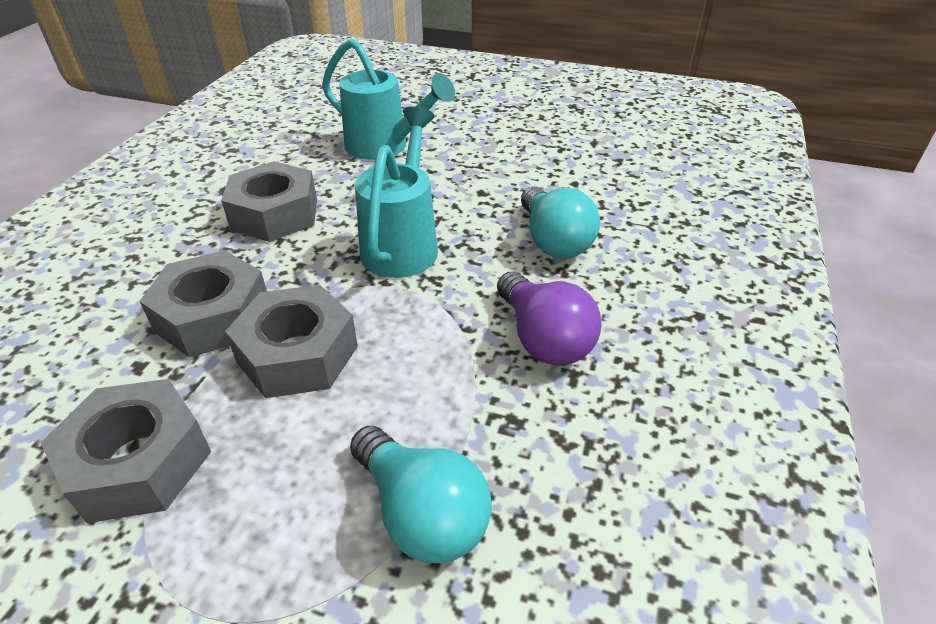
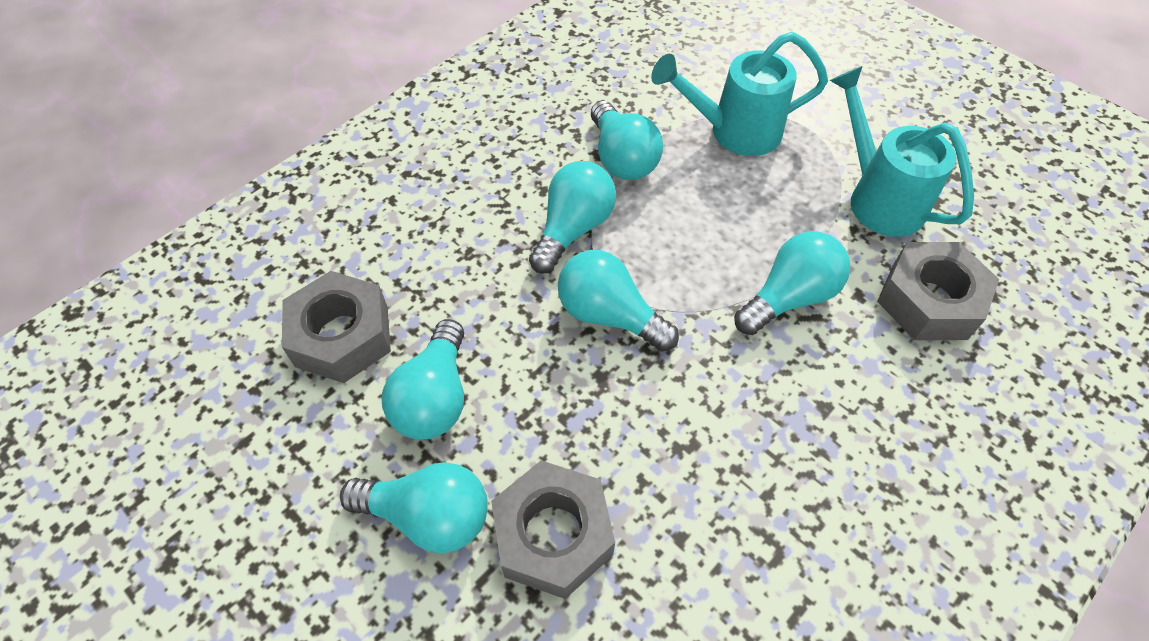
grey nut: [41,379,211,523] [140,250,267,357] [221,161,317,242] [225,285,358,398] = 4 -> [282,271,391,383] [491,460,615,599] [877,242,999,340] = 3
purple light bulb: [497,271,601,366] = 1 -> none = 0
turquoise light bulb: [350,426,492,563] [521,187,600,258] = 2 -> [340,462,488,553] [382,319,464,440] [529,161,616,274] [558,250,679,352] [591,101,663,180] [734,231,850,335] = 6

